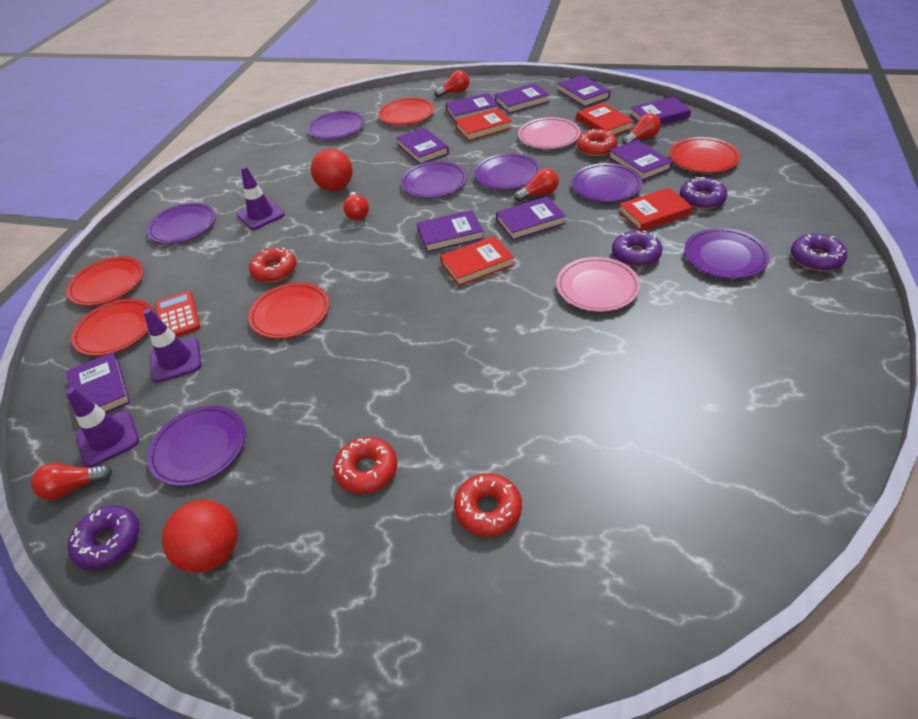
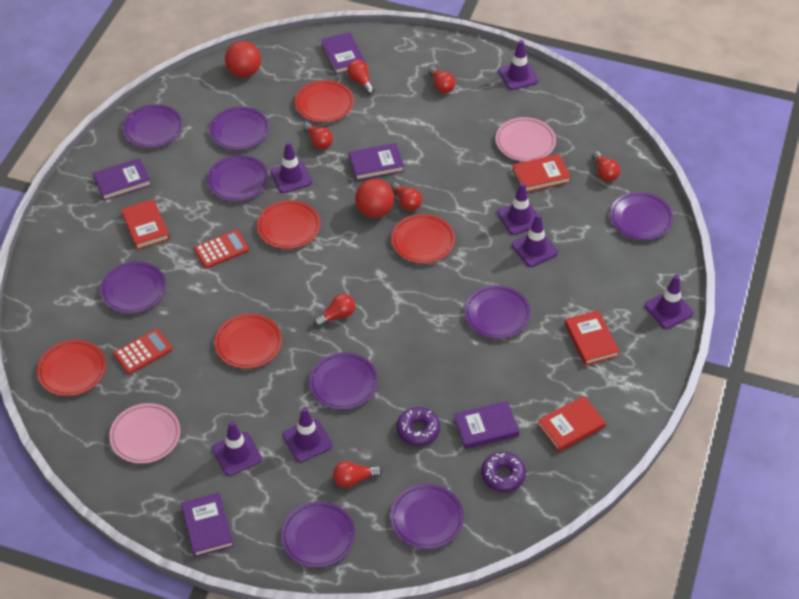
purple book: [66,352,130,415] [396,127,449,164] [417,210,484,252] [446,93,499,122] [495,83,550,114] [496,196,566,240] [558,75,610,107] [608,139,673,181] [630,97,691,125] = 9 -> [93,158,151,201] [181,492,234,557] [321,32,365,74] [349,143,404,181] [454,401,519,449] = 5
purple donut: [67,505,139,570] [612,230,662,267] [680,177,728,209] [791,233,848,271] = 4 -> [397,407,440,446] [481,452,526,492] = 2
purple plate: [147,203,216,244] [147,405,246,486] [308,111,365,140] [401,161,467,198] [474,153,541,190] [571,163,642,202] [684,228,769,279] = 7 -> [100,261,166,314] [123,104,183,148] [207,155,269,201] [209,106,269,150] [281,501,355,568] [309,352,378,410] [390,484,464,549] [464,285,531,339] [610,192,674,240] = 9
purple traffic cone: [66,388,139,467] [143,309,202,383] [237,166,285,230] = 3 -> [212,421,262,476] [270,141,312,193] [283,407,332,462] [497,182,537,235] [498,40,539,90] [512,214,558,267] [645,275,693,329] = 7
red calculator: [155,291,200,337] = 1 -> [113,329,172,374] [194,230,249,268] = 2
red donut: [249,248,297,283] [333,437,397,494] [454,473,522,537] [577,129,618,156] = 4 -> none = 0
red light bulb: [31,463,112,500] [343,192,369,220] [434,70,469,98] [514,168,559,202] [622,113,661,145] = 5 -> [303,122,333,149] [314,294,355,327] [333,461,382,487] [347,60,375,94] [391,182,422,211] [428,66,456,93] [592,151,620,182] = 7

